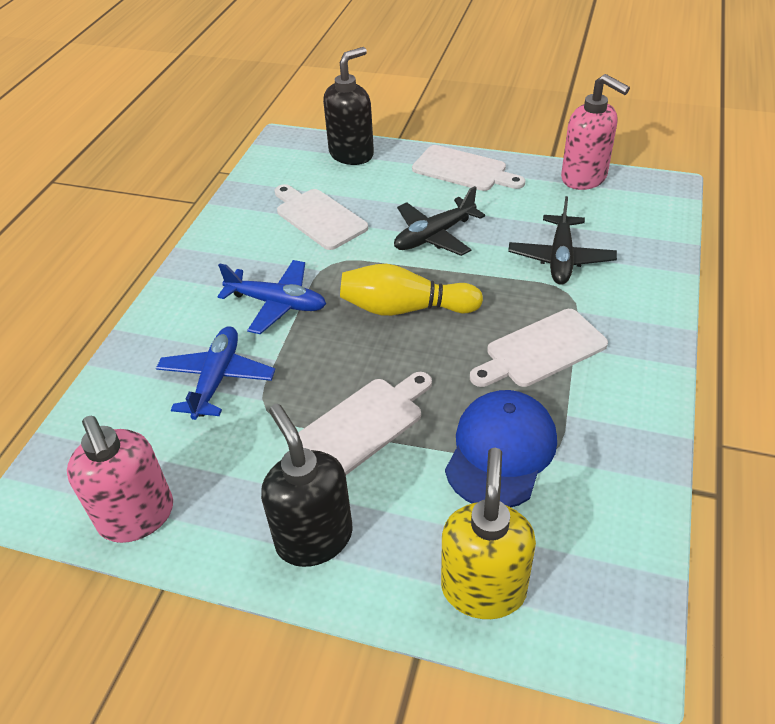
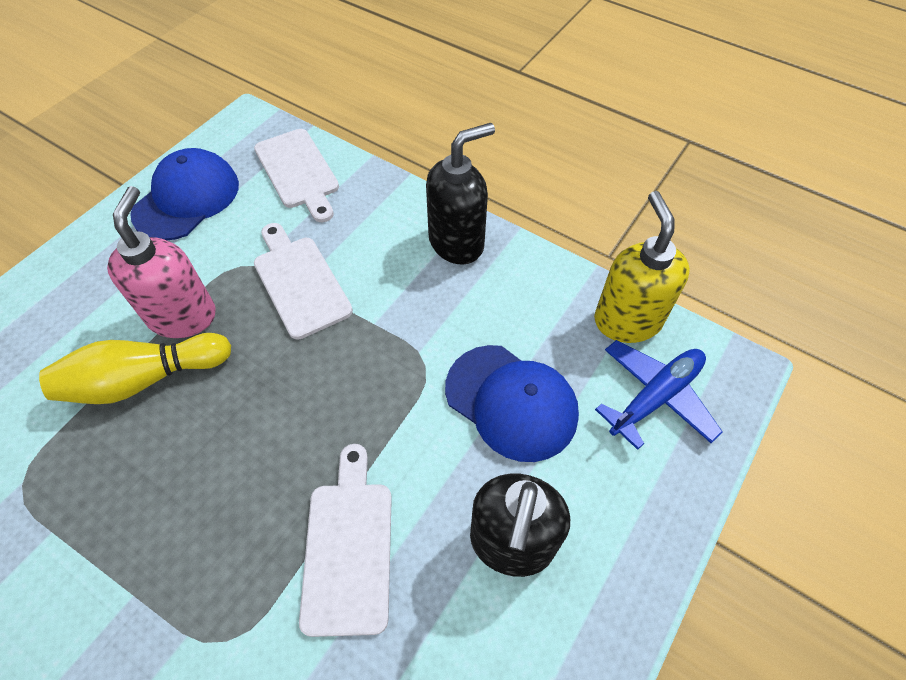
black plane: [394,186,485,256] [508,196,617,285] = 2 -> none = 0
blue cap: [445,390,557,507] = 1 -> [130,148,239,240] [445,345,579,462] = 2
blue plane: [156,326,275,420] [217,260,326,334] = 2 -> [595,340,723,450] = 1
pink soap dispenser: [67,416,173,543] [561,74,630,190] = 2 -> [107,186,216,338] = 1
white cutting board: [275,184,368,250] [298,372,432,475] [412,145,526,191] [470,309,608,387] = 4 -> [254,129,339,222] [254,223,353,340] [299,444,392,637] = 3

